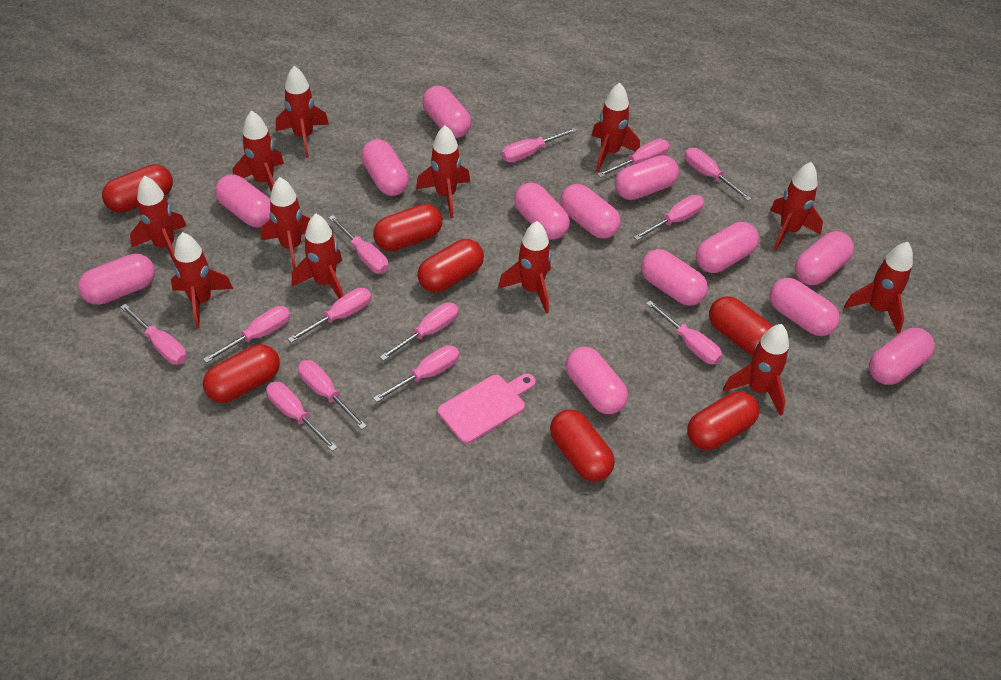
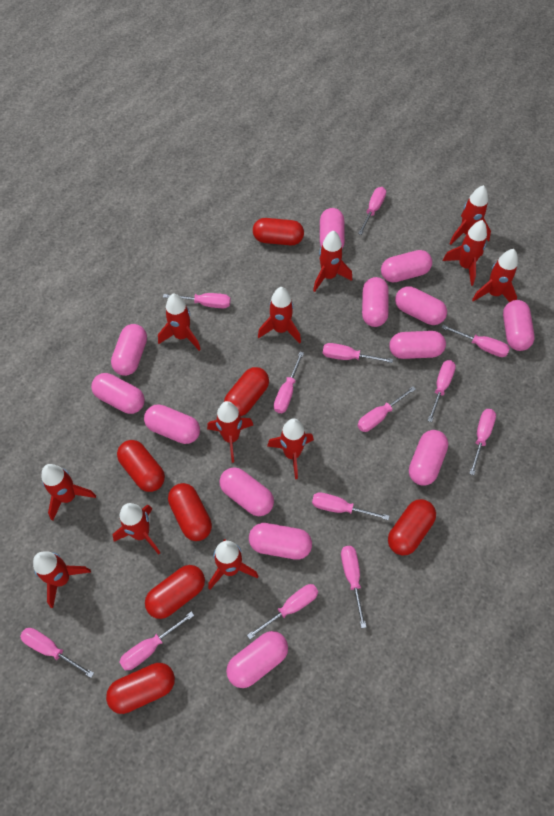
pink cutting board: [438,374,536,444] = 1 -> none = 0

